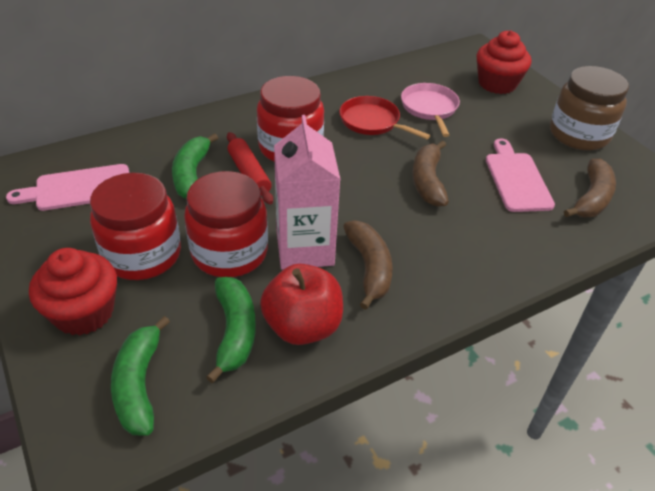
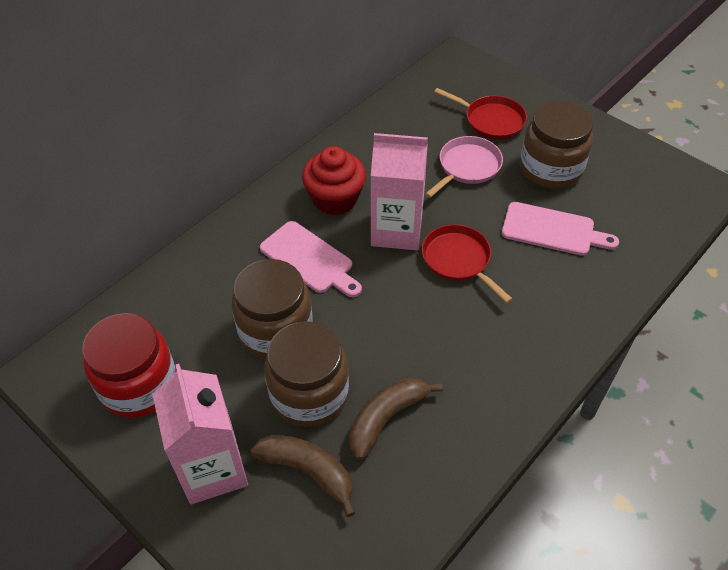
brown banana: [343,220,393,310] [412,140,449,207] [564,159,616,217] = 3 -> [251,435,355,517] [349,378,443,460] = 2
brown jar: [550,66,629,151] = 1 -> [232,259,313,359] [264,321,349,427] [520,101,593,189] = 3
green banana: [111,316,170,436] [172,133,218,199] [206,277,256,383] = 3 -> none = 0
pink carton: [274,115,340,270] = 1 -> [152,364,248,504] [371,133,428,250] = 2
red apple: [260,264,343,345] = 1 -> none = 0
red cupcake: [29,248,117,336] [477,30,531,94] = 2 -> [302,146,366,215] = 1
red jar: [90,173,181,280] [184,171,268,277] [257,76,324,162] = 3 -> [82,313,176,418] = 1
red pan: [339,96,430,139] = 1 -> [422,224,513,303] [434,88,527,140] = 2
red rolling pin: [227,132,273,204] = 1 -> none = 0

